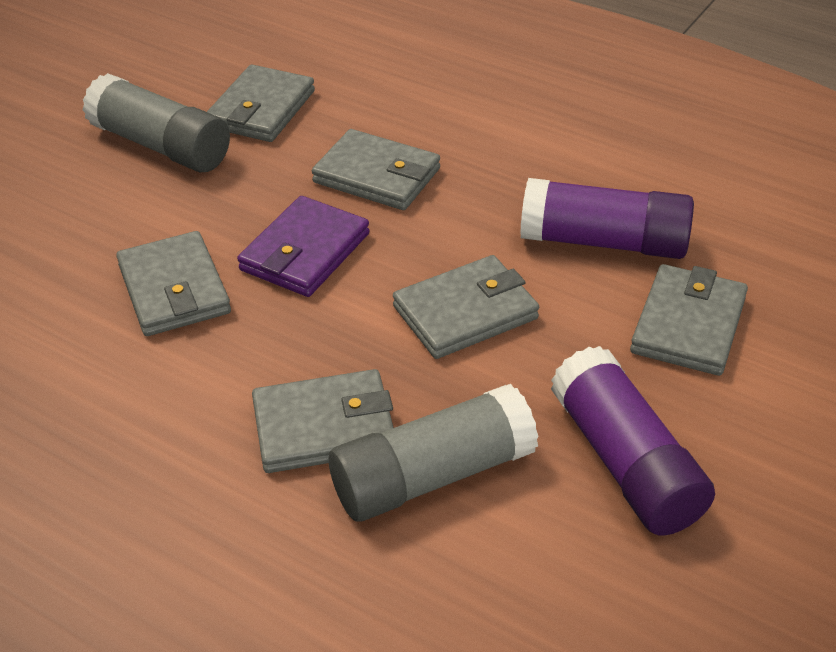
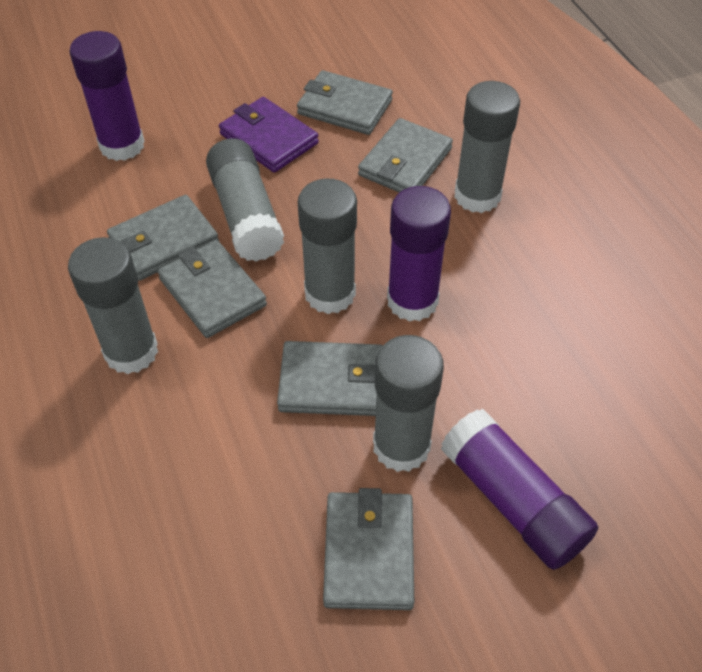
grey glue stick: [82,73,230,172] [329,384,538,522] = 2 -> [68,237,158,374] [206,139,284,261] [298,178,357,314] [373,335,444,472] [454,81,520,213] = 5
purple glue stick: [520,178,694,259] [551,346,715,535] = 2 -> [70,31,145,161] [387,186,451,322] [441,409,598,570] = 3

